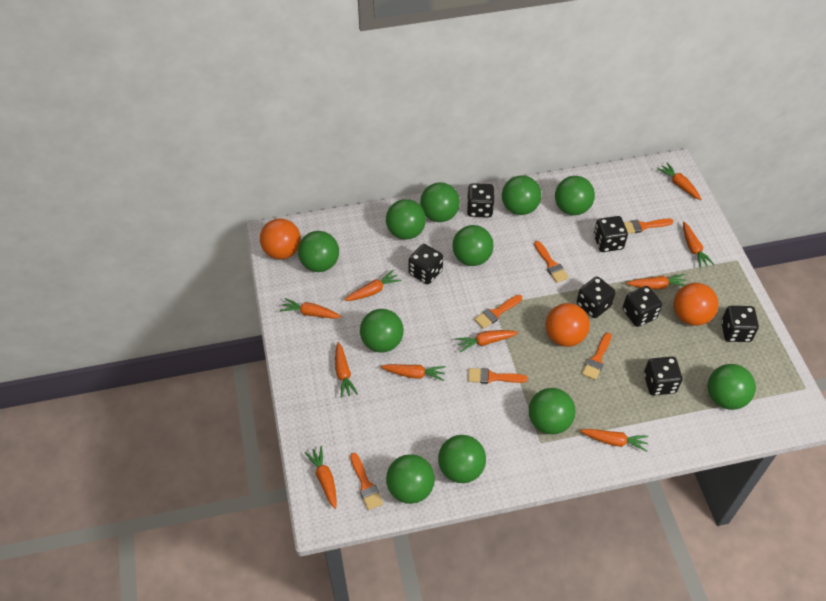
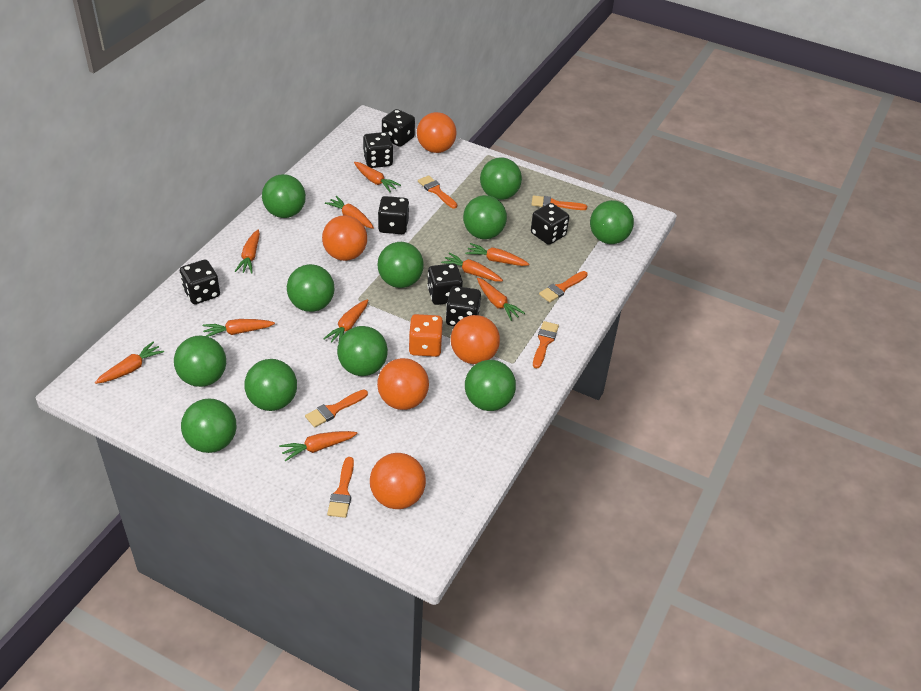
orange ball: [260,218,301,259] [545,303,590,347] [674,283,718,326] = 3 -> [322,215,367,261] [370,453,426,509] [377,358,429,410] [417,112,457,153] [451,315,500,364] = 5
orange dice: none = 0 -> [409,314,443,357] = 1

